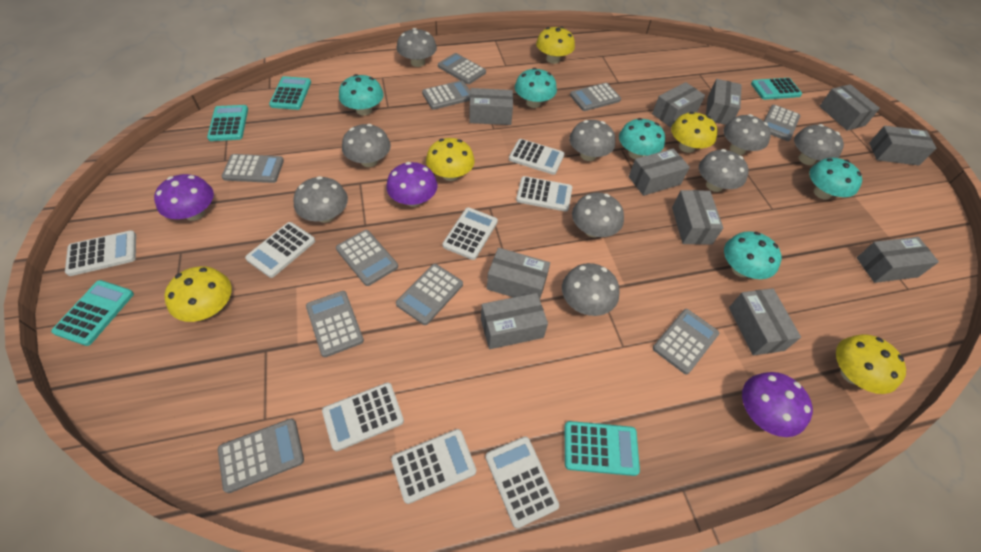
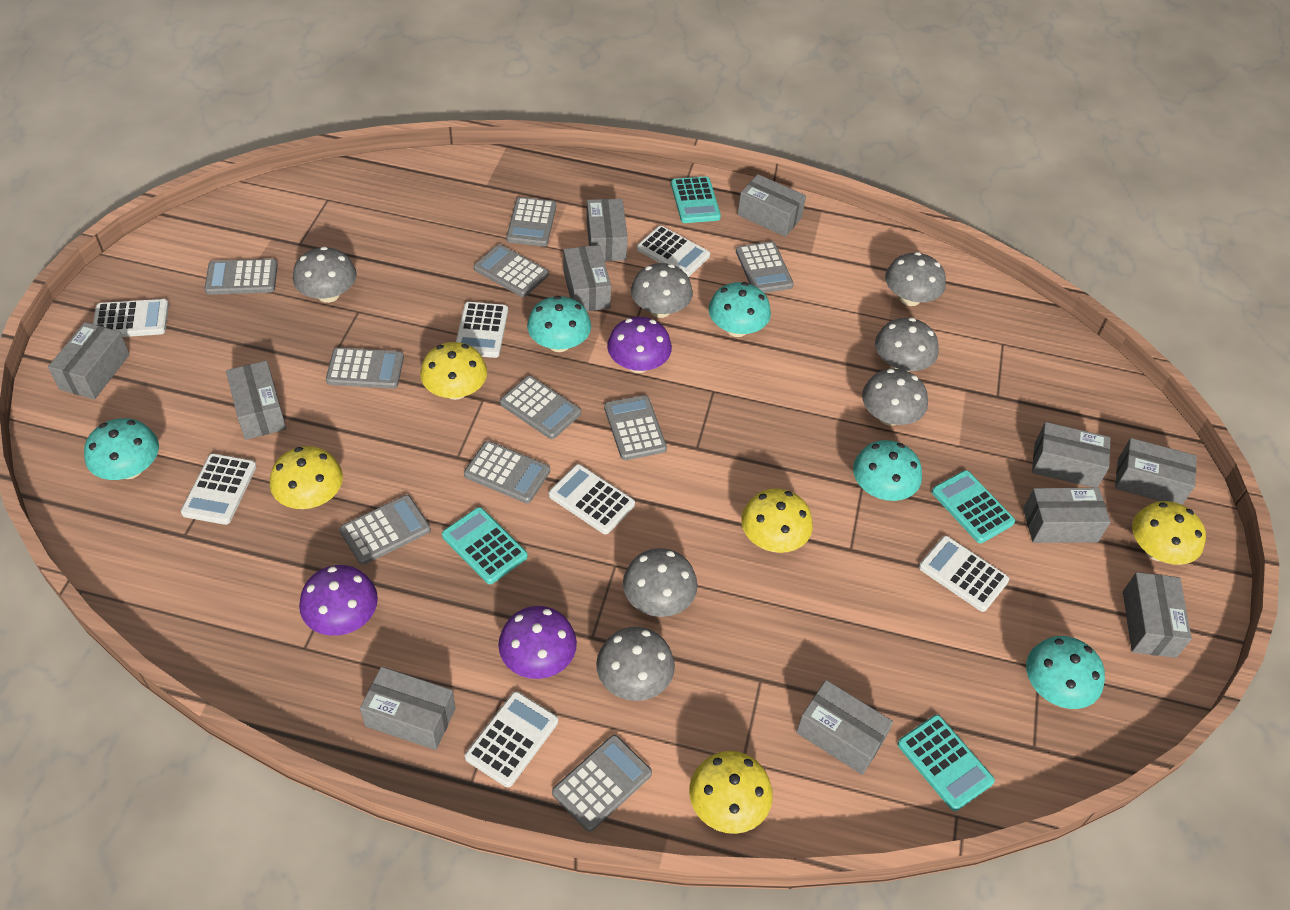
grey mushroom: [293,176,348,223] [342,124,391,167] [396,28,437,67] [562,263,620,316] [569,120,615,161] [572,193,624,238] [699,149,749,192] [723,114,771,155] [794,124,844,165] = 9 -> [293,247,357,303] [596,627,675,701] [623,548,698,617] [631,263,693,318] [862,369,928,426] [875,318,939,372] [885,252,946,306] = 7
turquoise calculator: [51,280,134,346] [207,105,248,141] [269,76,311,110] [565,421,640,476] [751,78,802,100] = 5 -> [442,507,528,584] [671,177,721,223] [898,715,995,811] [932,470,1015,543] = 4
white calculator: [65,230,136,276] [245,222,315,278] [322,383,404,451] [391,429,476,504] [442,207,498,260] [485,436,559,529] [509,139,565,175] [516,176,572,212] = 8 -> [93,299,169,337] [181,454,257,525] [456,302,508,358] [465,692,558,787] [549,464,635,534] [637,226,710,277] [919,536,1009,612] = 7

